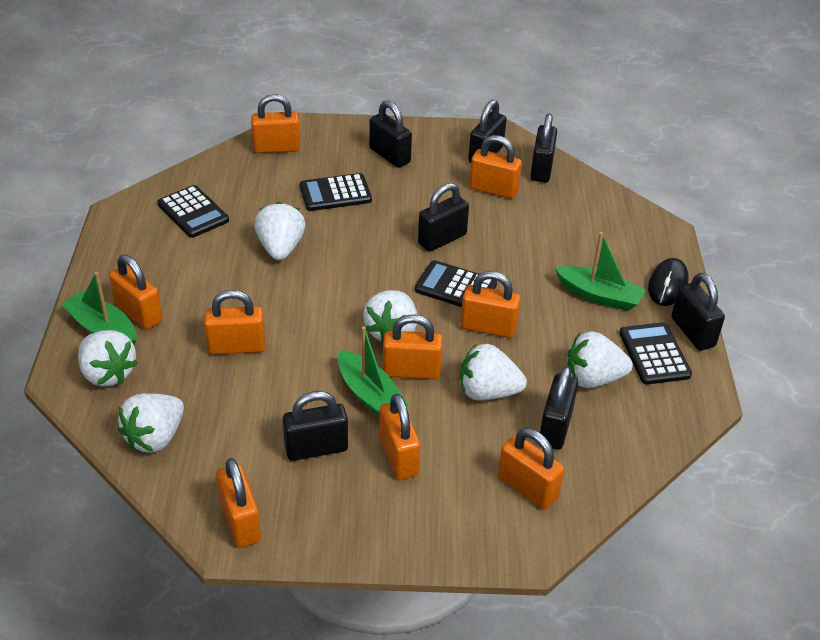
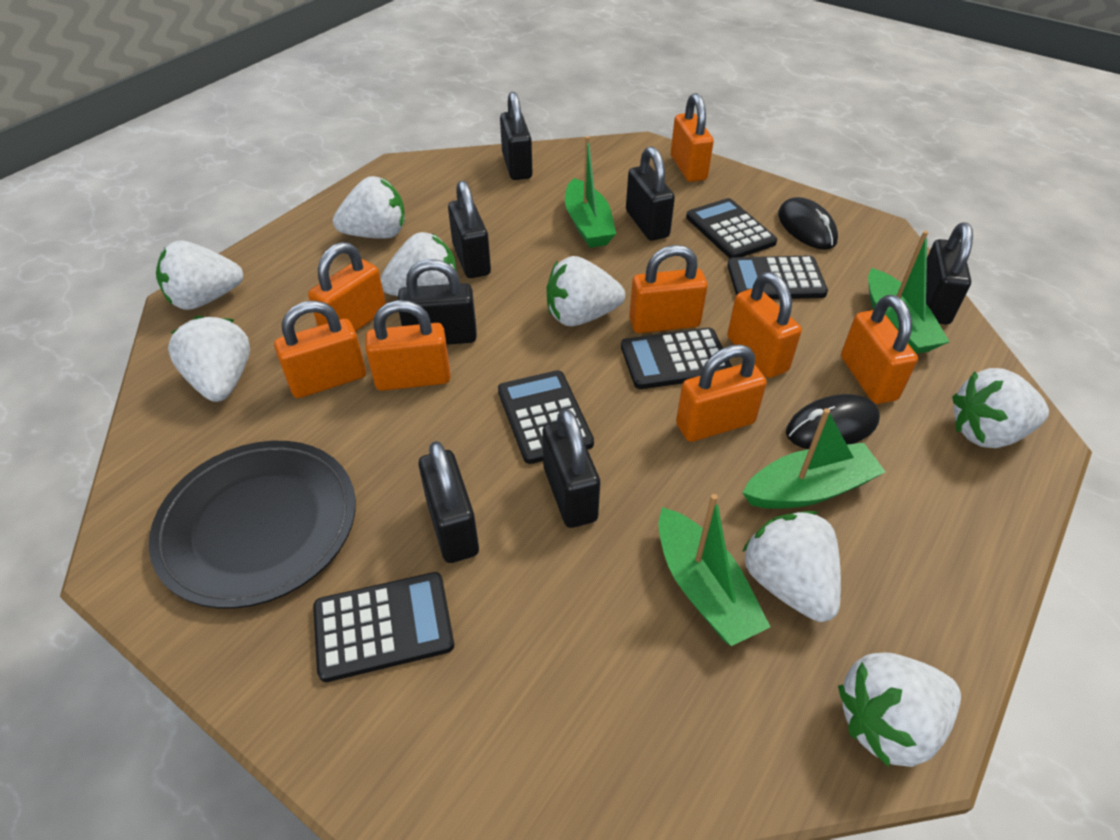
black calculator: [158,185,229,238] [300,173,372,211] [415,260,497,307] [620,322,692,385] = 4 -> [313,572,454,682] [498,370,594,464] [621,328,732,389] [686,198,777,258] [727,255,828,299] = 5
black mouse: [648,258,689,306] = 1 -> [778,197,838,250] [786,394,880,449] = 2
black plate: none = 0 -> [149,441,356,609] = 1
green boat: [61,272,137,345] [338,326,408,417] [555,232,645,311] = 3 -> [565,136,616,248] [658,494,771,646] [743,408,886,509] [868,231,950,354] = 4
orange padlock: [109,255,163,330] [204,290,265,354] [216,458,261,548] [251,94,300,153] [379,394,421,480] [383,314,443,379] [461,271,521,338] [469,135,522,199] [498,428,564,510] = 9 -> [274,301,366,398] [308,242,386,332] [365,300,451,391] [629,245,708,333] [671,93,714,182] [676,344,767,442] [727,272,802,378] [841,295,918,404] = 8
white strawberry: [78,330,138,387] [118,393,184,453] [254,202,305,260] [363,290,417,343] [460,344,527,401] [567,332,633,388] = 6 -> [156,241,243,310] [168,316,250,402] [333,176,405,239] [380,232,456,296] [547,256,625,326] [742,511,841,622] [838,653,961,767] [952,368,1049,448] = 8

